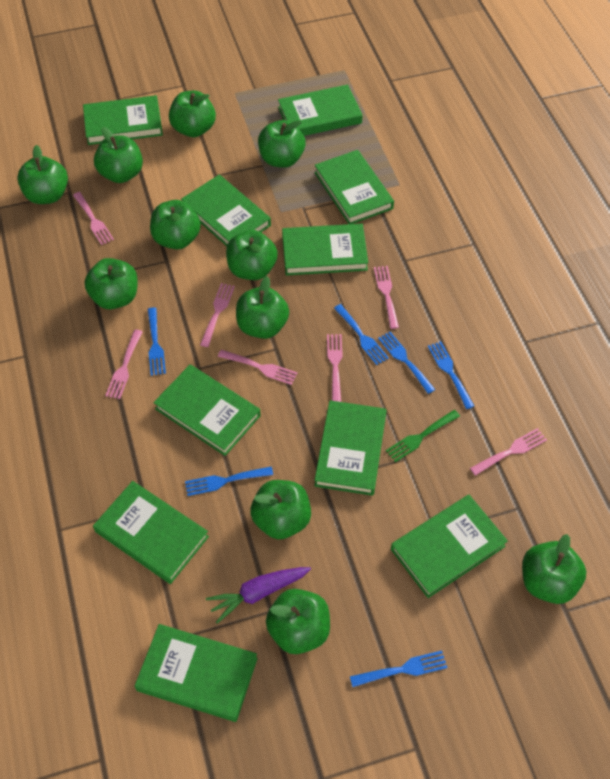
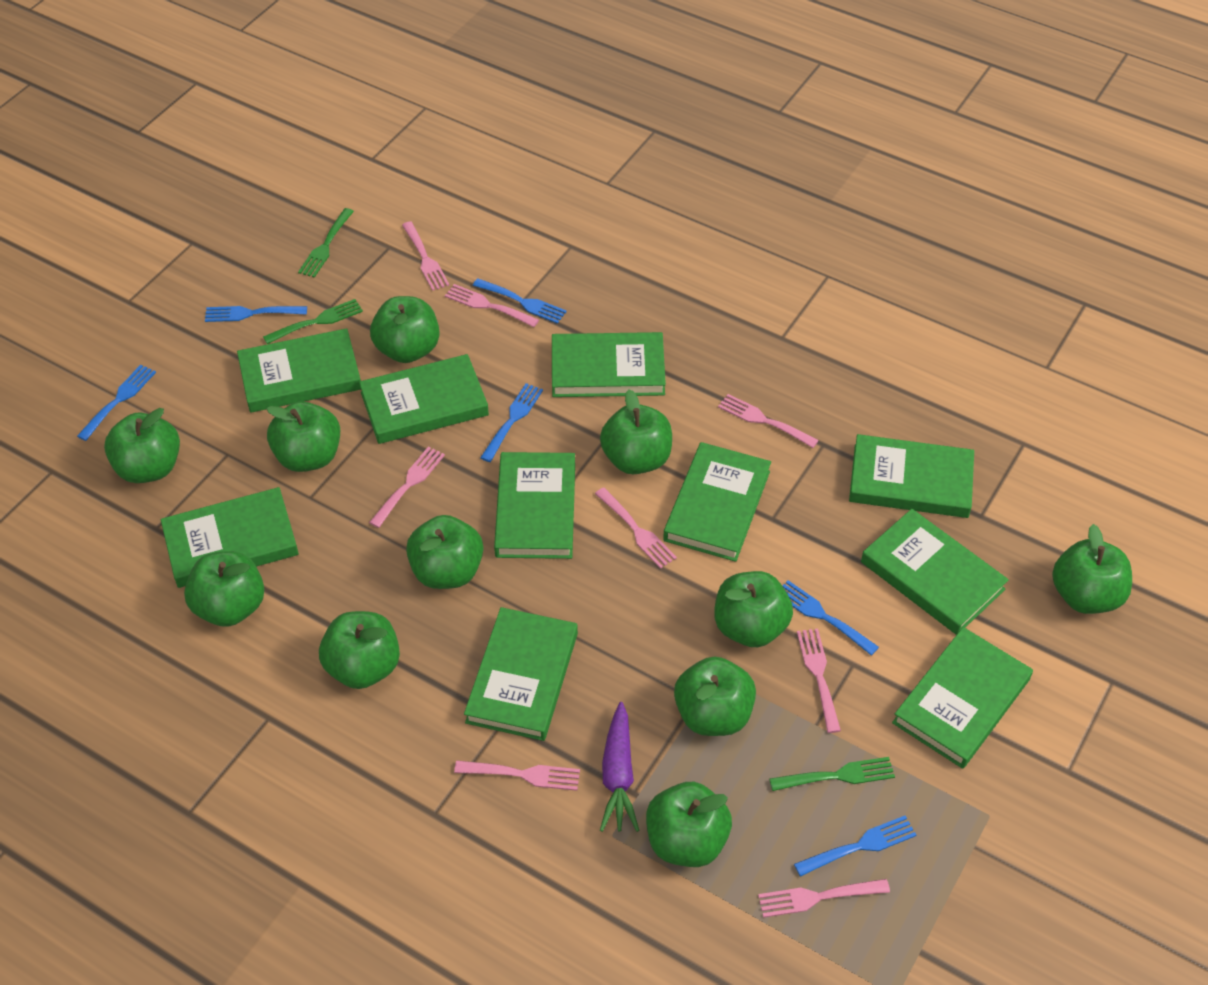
green fork: [386,410,460,462] = 1 -> [263,299,363,344] [298,208,354,278] [769,757,895,791] = 3
pink fork: [73,192,114,245] [105,329,143,399] [200,283,235,347] [218,350,297,385] [327,334,343,402] [374,266,399,329] [470,428,547,476] = 7 -> [369,446,445,528] [402,221,449,291] [445,284,539,327] [454,761,580,791] [595,488,677,569] [718,394,819,448] [758,879,890,918] [797,628,841,733] = 8

